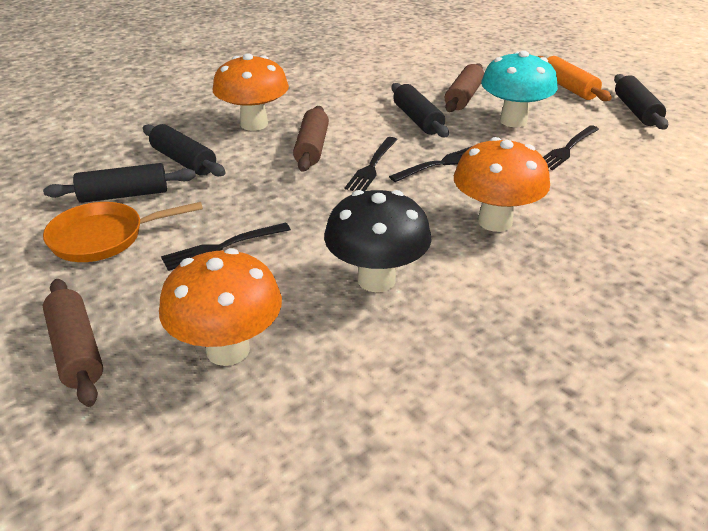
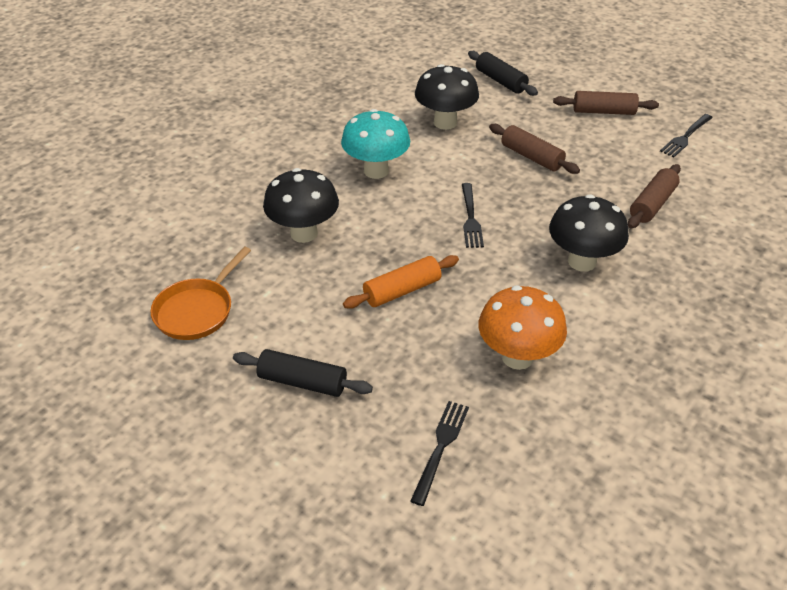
black fork: [161,223,291,271] [345,137,397,191] [389,146,472,182] [543,125,599,170] = 4 -> [411,401,469,506] [462,183,484,248] [660,114,713,157] = 3
black mushroom: [324,190,431,292] = 1 -> [263,168,339,243] [415,64,479,130] [549,194,629,272] = 3
black rolling pin: [43,163,196,203] [143,124,225,176] [392,83,449,137] [614,74,668,129] = 4 -> [233,349,373,397] [468,51,538,96] = 2
orange mushroom: [159,248,282,366] [212,53,289,131] [454,137,550,232] = 3 -> [478,285,567,370] = 1

